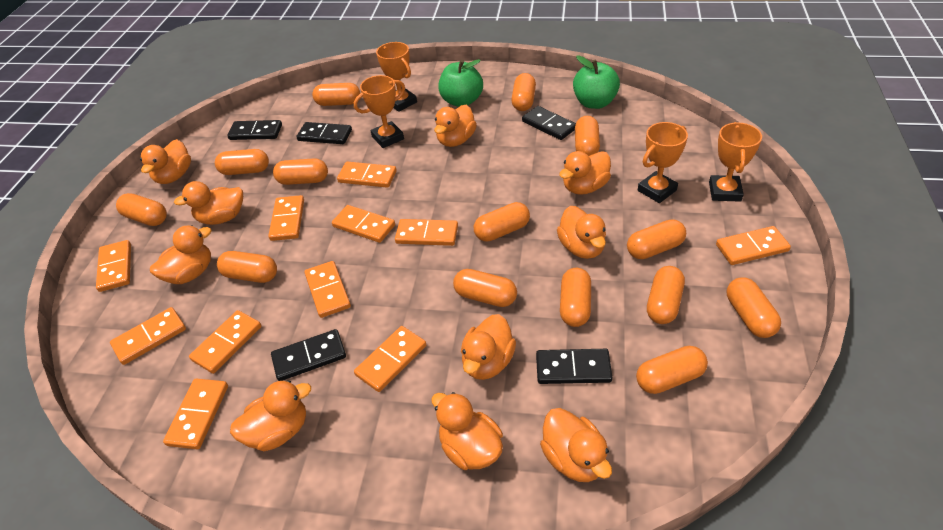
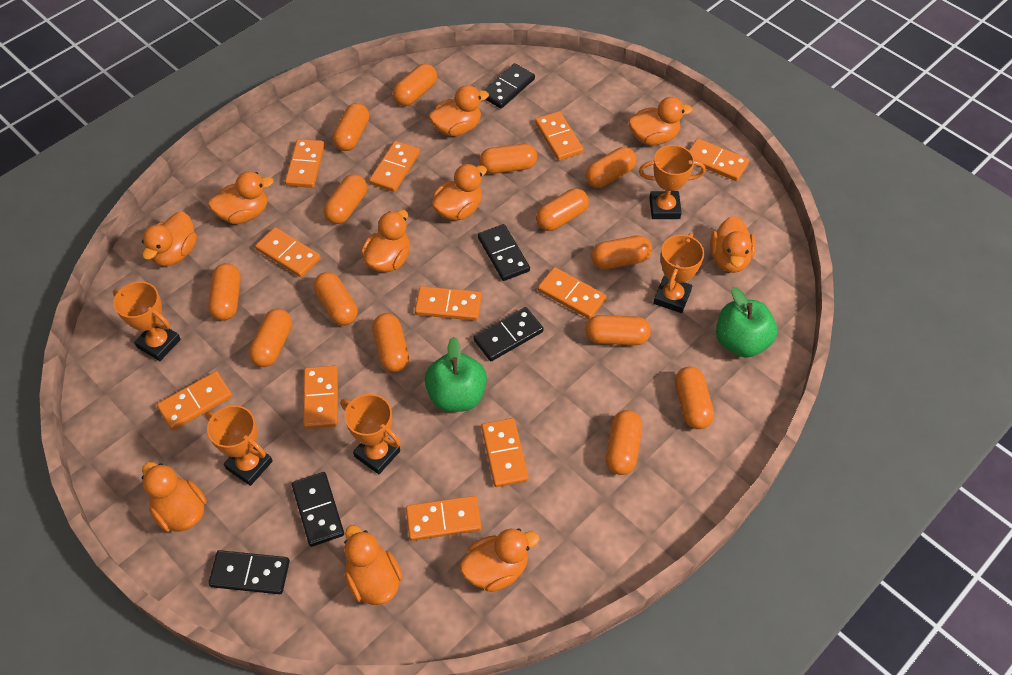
orange trophy: [354,75,405,148] [376,42,417,112] [638,122,688,203] [709,122,762,202] = 4 -> [113,282,181,361] [205,405,273,486] [341,394,401,474] [639,145,706,219] [653,233,704,313] = 5

